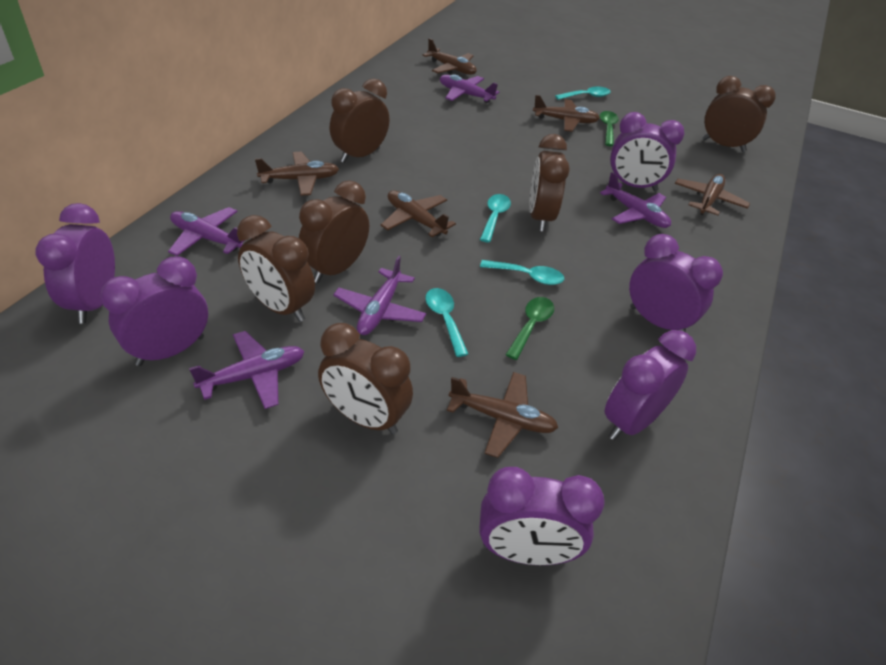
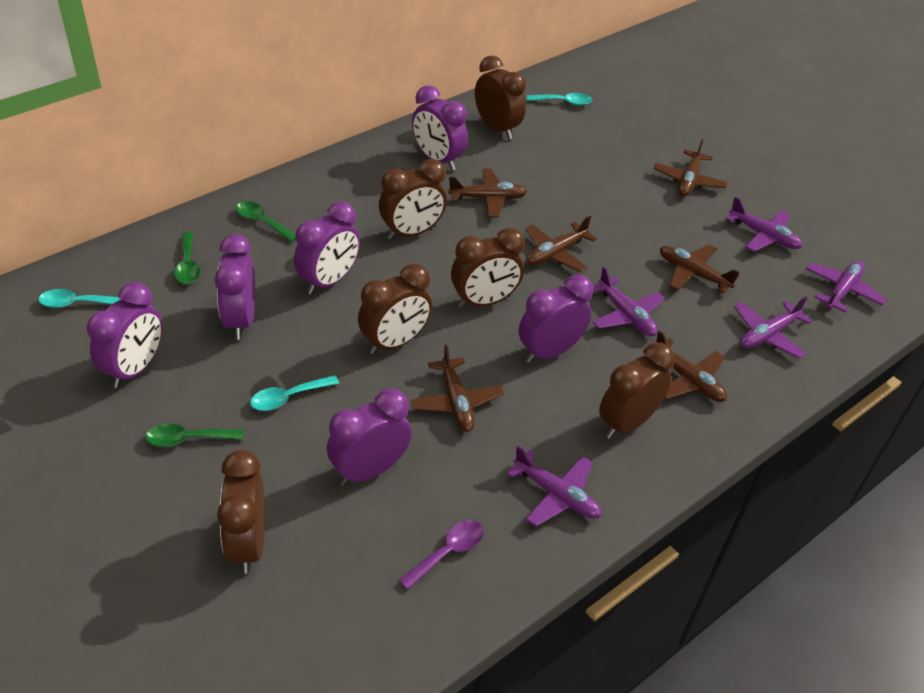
green spoon: [505,297,554,360] [600,111,618,146] = 2 -> [145,424,244,447] [174,232,200,284] [236,201,296,243] = 3
purple spoon: none = 0 -> [399,520,484,590] = 1
turquoise spoon: [425,288,468,357] [480,194,511,243] [480,260,564,285] [555,87,611,100] = 4 -> [39,289,122,308] [250,375,339,411] [527,93,592,106] = 3

